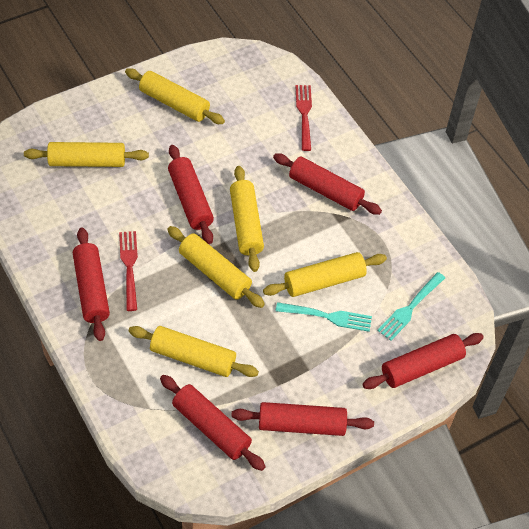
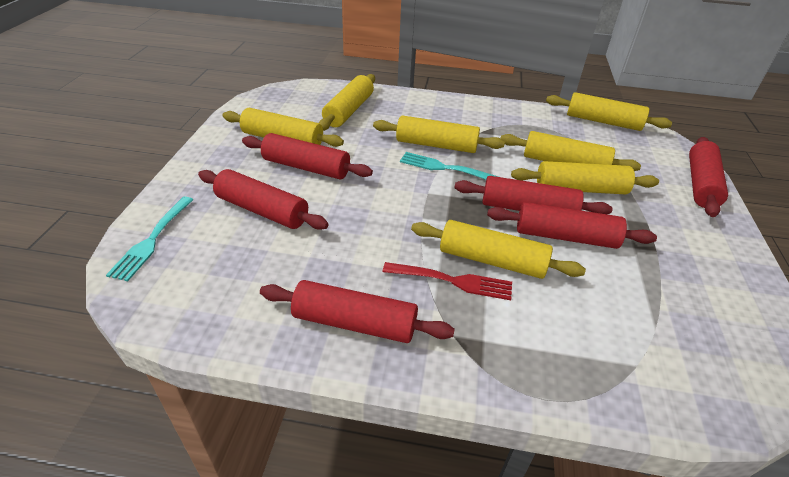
red fork: [119,231,138,311] [296,85,312,151] = 2 -> [383,262,512,300] = 1
yellow rolling pin: [24,142,149,167] [125,68,225,124] [128,326,259,377] [167,226,265,308] [230,166,264,272] [263,252,387,297] = 6 -> [222,108,344,147] [319,74,375,131] [373,115,505,153] [411,220,586,279] [500,131,641,171] [511,161,659,194] [546,92,672,131] = 7

